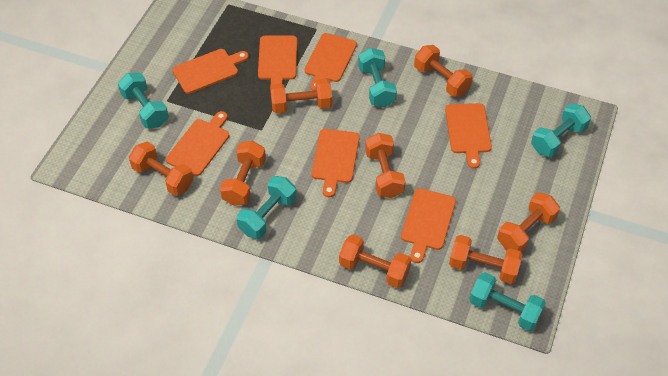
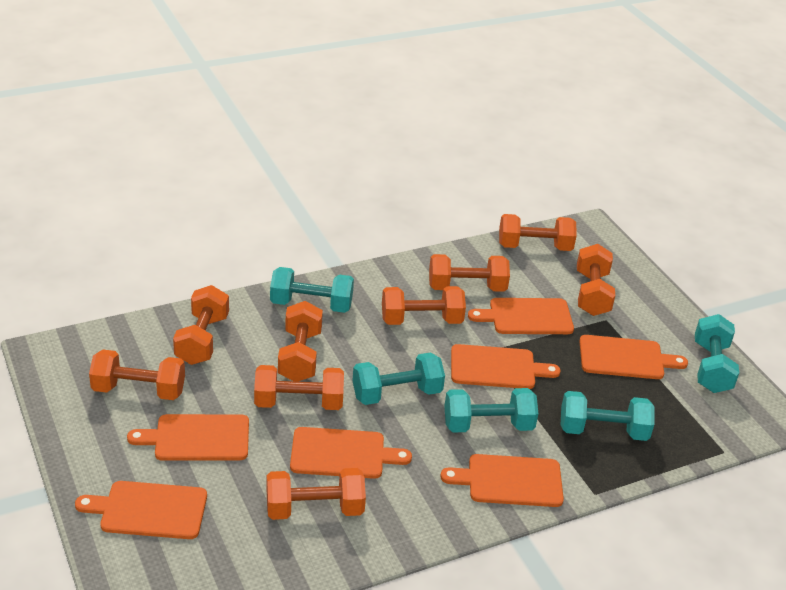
orange dumbbell: [129,142,194,196] [220,141,266,206] [270,79,332,113] [339,235,411,288] [365,133,406,198] [414,45,473,97] [449,235,523,284] [497,192,560,252] = 8 -> [89,350,185,400] [173,285,229,365] [254,365,344,410] [267,468,366,520] [278,301,323,382] [382,286,466,325] [429,254,510,292] [499,214,577,251] [577,244,615,316] = 9

